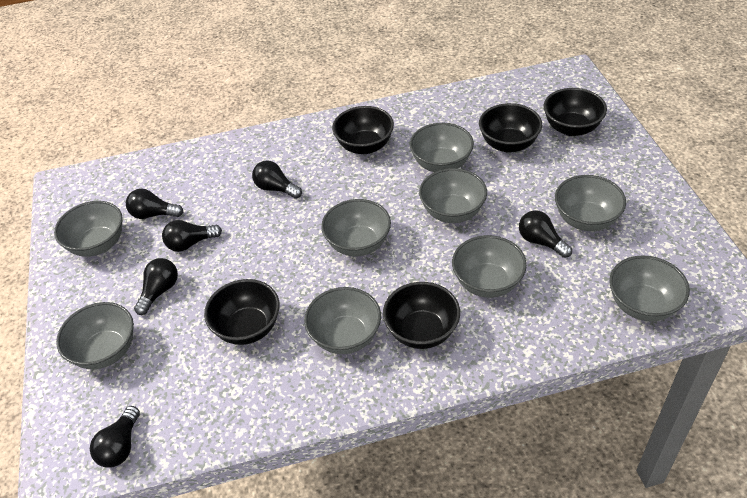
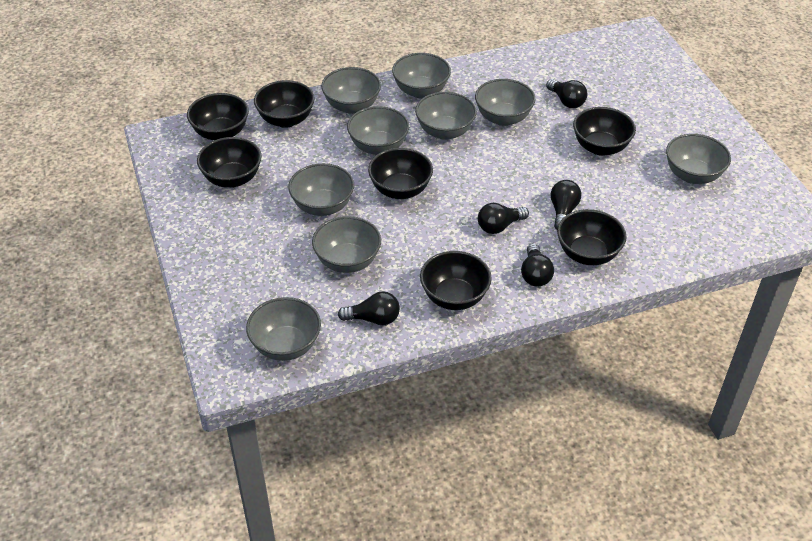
black bowl: [204,279,280,345] [332,106,394,154] [383,282,460,349] [479,103,542,153] [544,88,607,136] = 5 -> [187,93,249,140] [197,137,262,188] [254,80,315,128] [368,148,433,199] [420,251,492,310] [557,209,627,265] [573,107,636,156] = 7
black light bulb: [90,406,140,468] [126,189,183,219] [134,258,178,315] [162,220,222,252] [252,161,302,199] [519,210,572,258] = 6 -> [338,291,400,325] [478,203,529,234] [521,243,554,287] [546,79,587,108] [550,180,581,230] = 5

